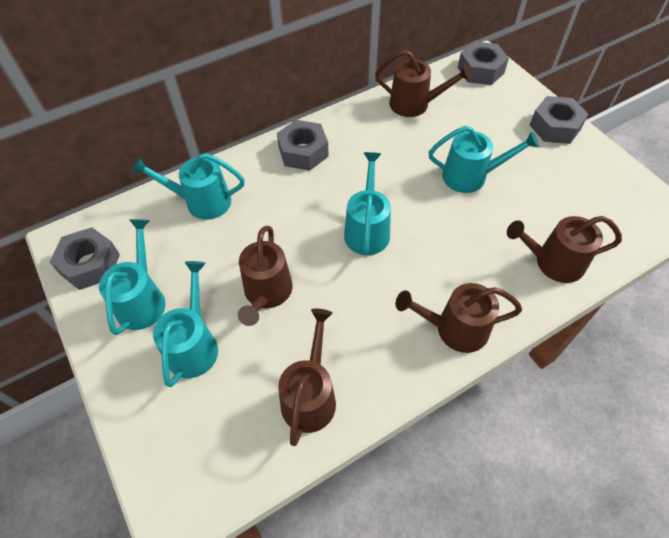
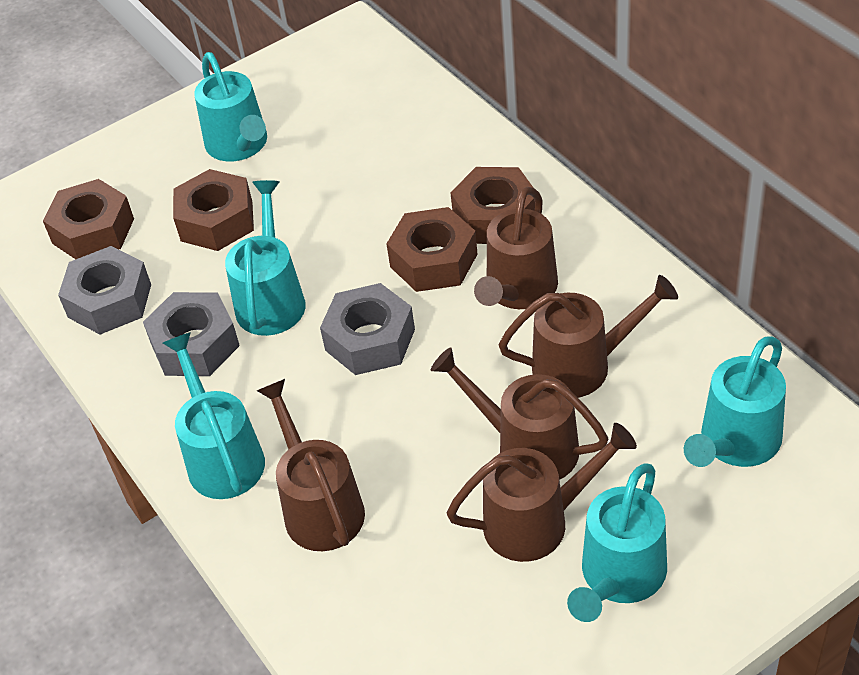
brown nut: none = 0 -> [43,179,134,259] [173,169,254,251] [386,207,478,292] [451,167,535,244] = 4
grey nut: [50,227,120,290] [277,120,329,171] [458,41,509,85] [530,96,588,144] = 4 -> [58,246,151,334] [143,292,240,376] [320,283,415,375] = 3

